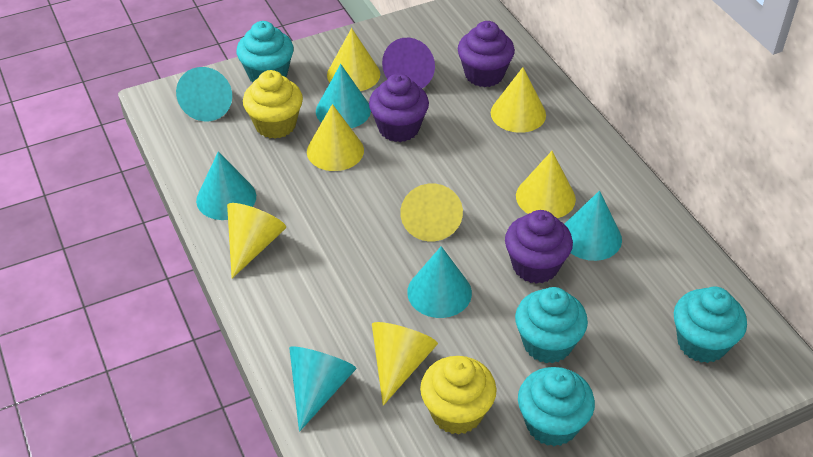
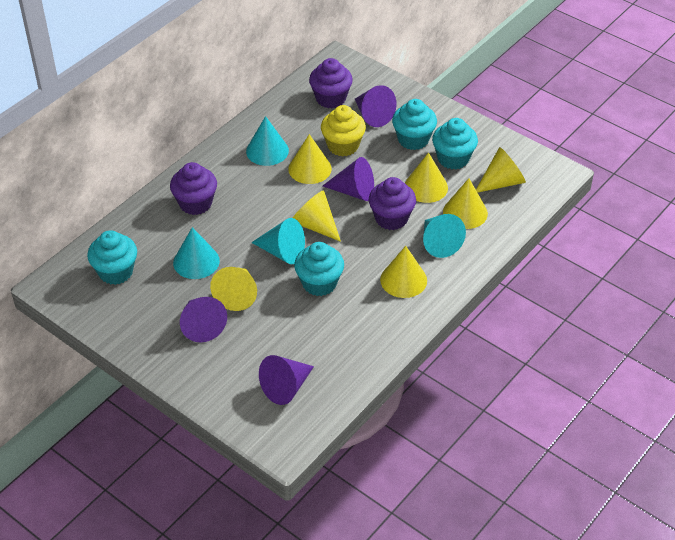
purple cone: [382,38,435,88] = 1 -> [180,297,227,342] [259,355,314,405] [323,157,374,201] [355,85,397,127] = 4
turquoise cone: [176,67,232,121] [196,151,256,220] [289,347,356,432] [316,64,371,128] [407,246,472,318] [565,191,622,261] = 6 -> [173,227,220,279] [246,116,289,166] [251,218,305,264] [423,214,466,258] = 4
yellow cupcake: [243,70,303,139] [420,356,497,435] = 2 -> [321,105,366,156] = 1

